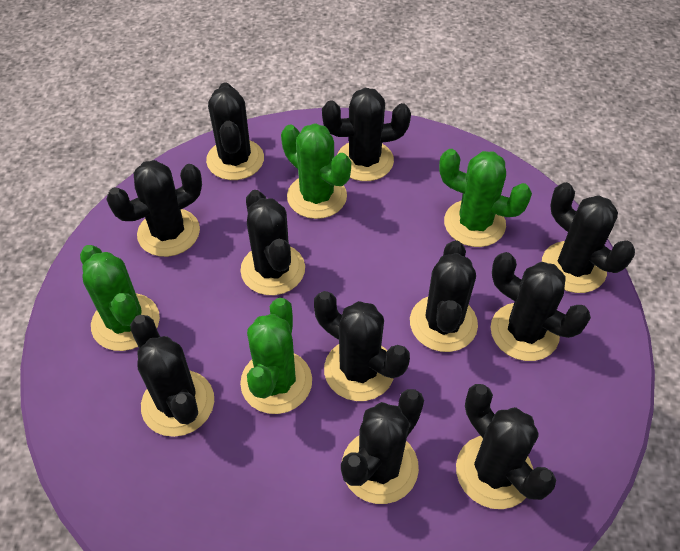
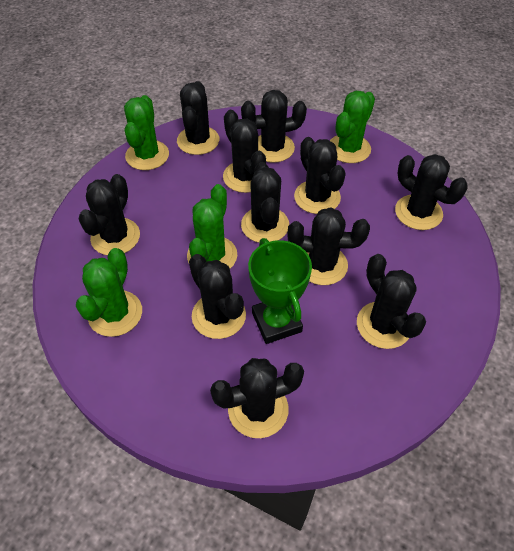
green trophy: none = 0 -> [248,238,312,344] = 1

